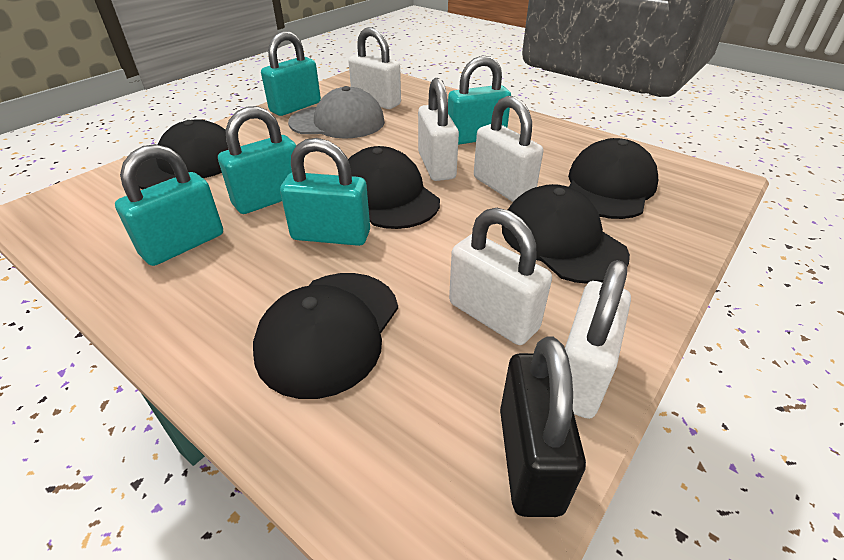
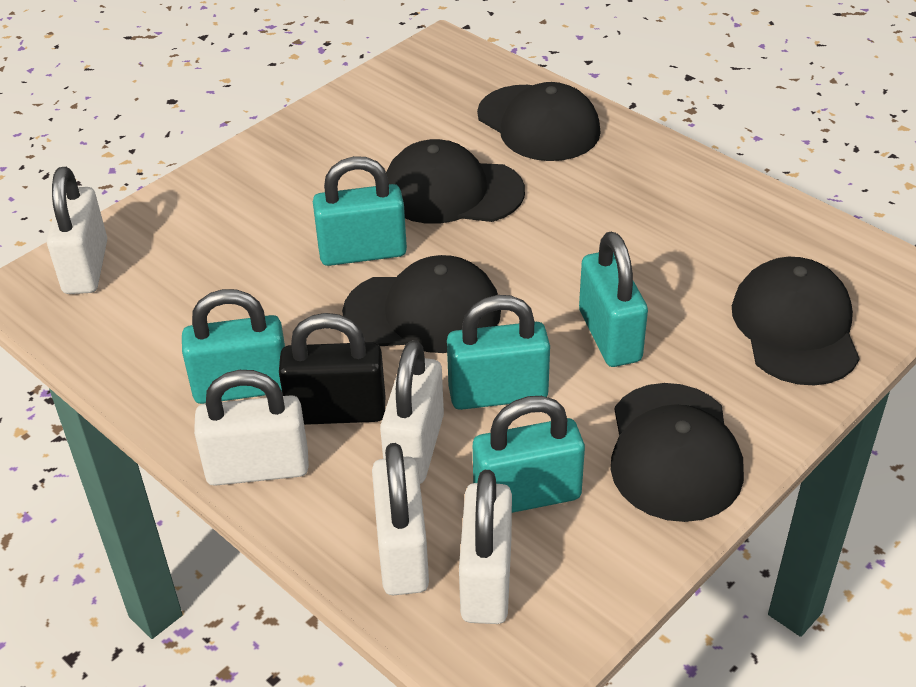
grey cap: [288,86,385,139] = 1 -> none = 0

